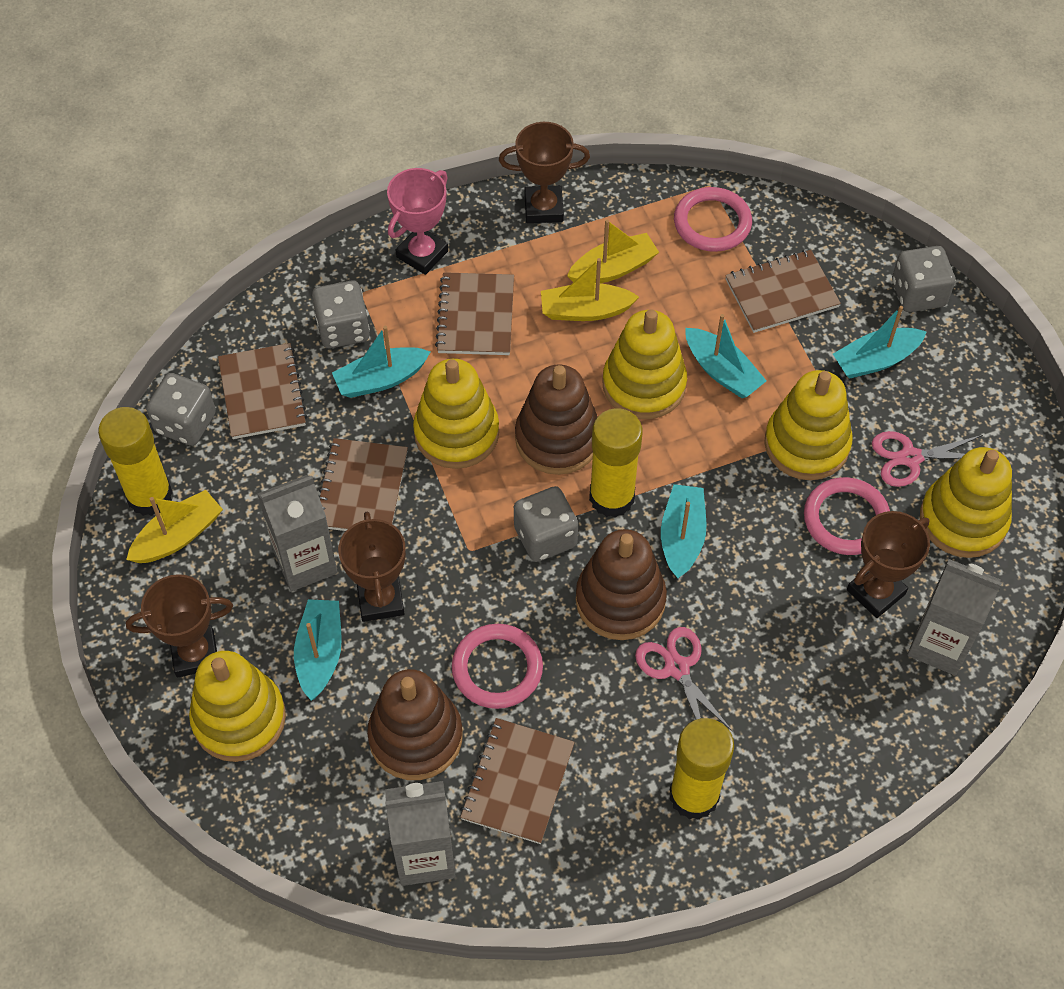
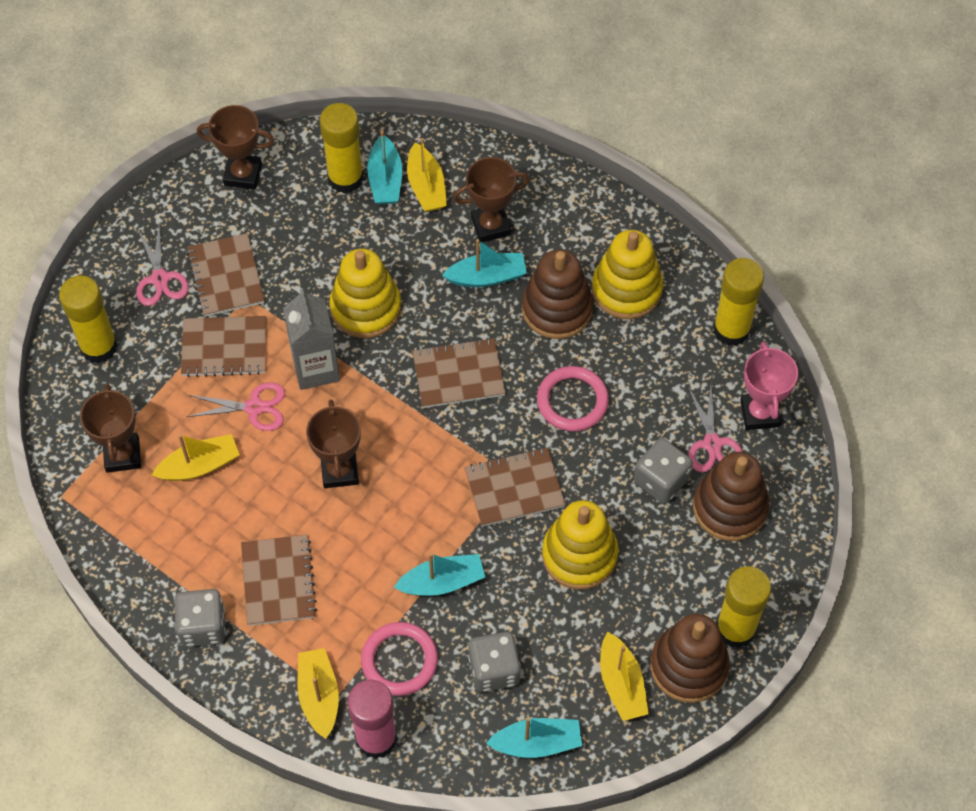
grey carton: [258,475,338,591] [385,781,456,886] [907,559,1002,676] = 3 -> [283,288,340,390] = 1
grey dice: [146,373,216,446] [312,280,370,348] [514,486,578,562] [892,246,955,312] = 4 -> [174,589,226,647] [468,632,521,692] [634,438,693,504] = 3
pink glue stick: none = 0 -> [347,680,397,759] = 1
pink ring: [452,624,543,709] [674,187,752,252] [804,477,890,555] = 3 -> [361,622,438,696] [537,366,609,431] = 2
pink scissors: [635,627,733,732] [872,431,983,487] = 2 -> [136,224,189,306] [187,382,285,431] [688,386,742,472] = 3
turquoise boat: [294,599,342,701] [332,326,431,398] [661,484,707,579] [685,314,767,398] [833,306,927,379] = 5 -> [367,131,402,204] [393,553,485,595] [442,239,527,287] [486,717,582,758] = 4
yellow boat: [126,490,223,563] [541,258,639,321] [567,220,659,283] = 3 -> [152,434,240,481] [298,648,339,739] [407,138,447,212] [600,632,649,721] = 4
yellow glue stick: [98,407,173,516] [589,408,643,517] [669,718,734,820] = 3 -> [59,276,118,363] [319,103,364,194] [713,258,764,346] [716,566,771,648] = 4
yellow stacking toy: [189,651,286,762] [413,359,499,469] [602,309,687,419] [764,370,852,480] [920,447,1012,558] = 5 -> [330,249,401,338] [542,500,619,590] [592,230,663,319] = 3

